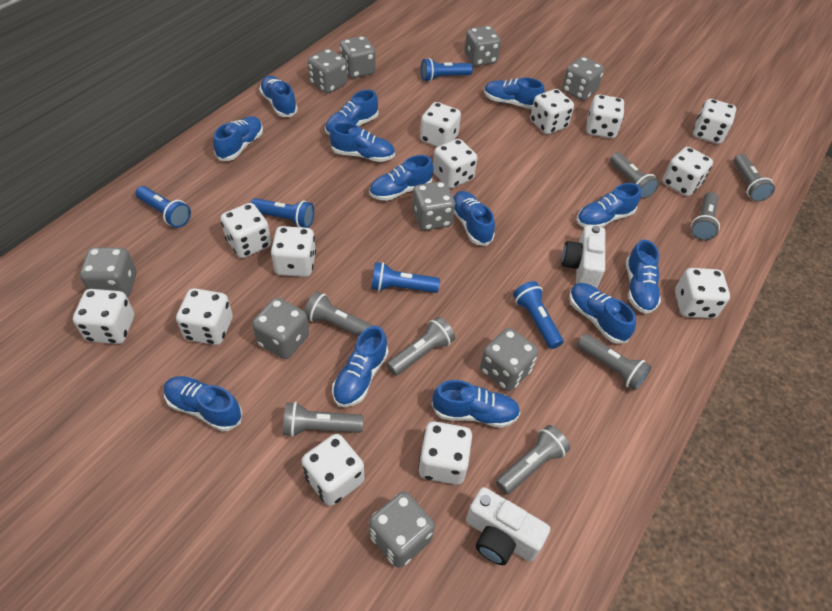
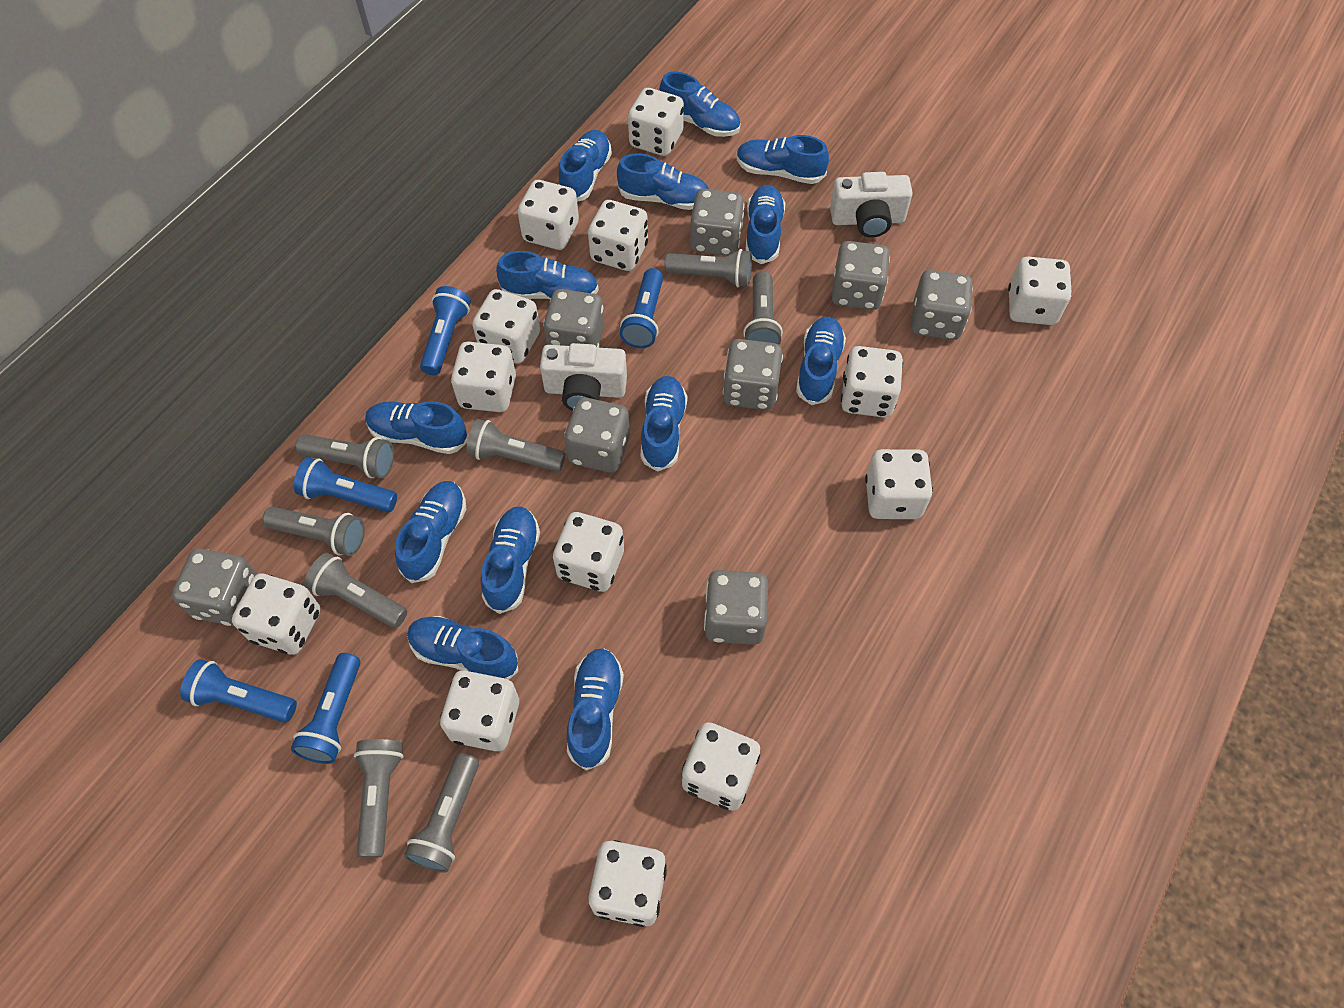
grey dice: [80,247,136,298] [252,298,309,359] [308,49,348,94] [340,36,376,78] [369,491,435,568] [412,181,455,231] [464,26,501,66] [480,328,538,391] [562,57,604,101] = 9 -> [172,548,257,626] [543,289,604,348] [564,397,630,473] [690,189,744,256] [704,570,768,645] [723,339,783,410] [832,241,890,310] [911,270,973,340] = 8

